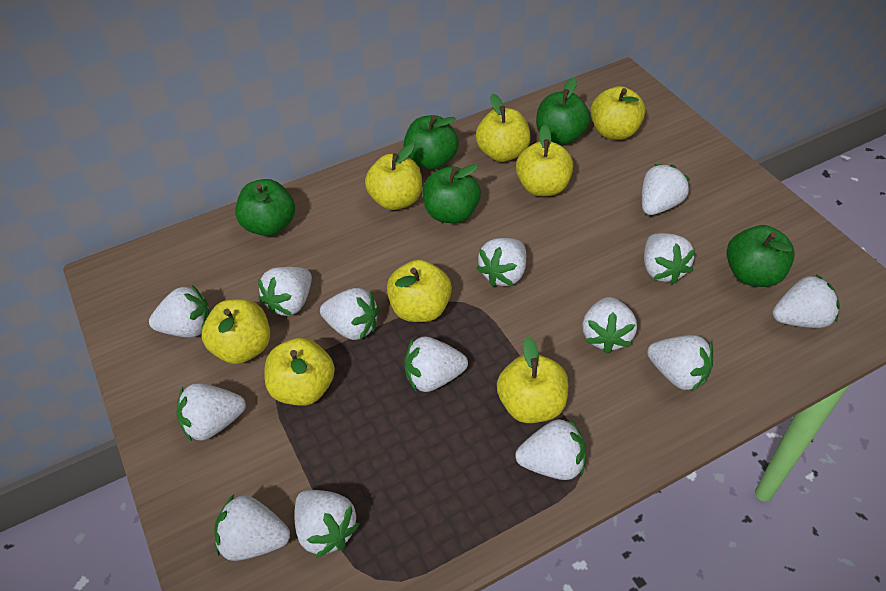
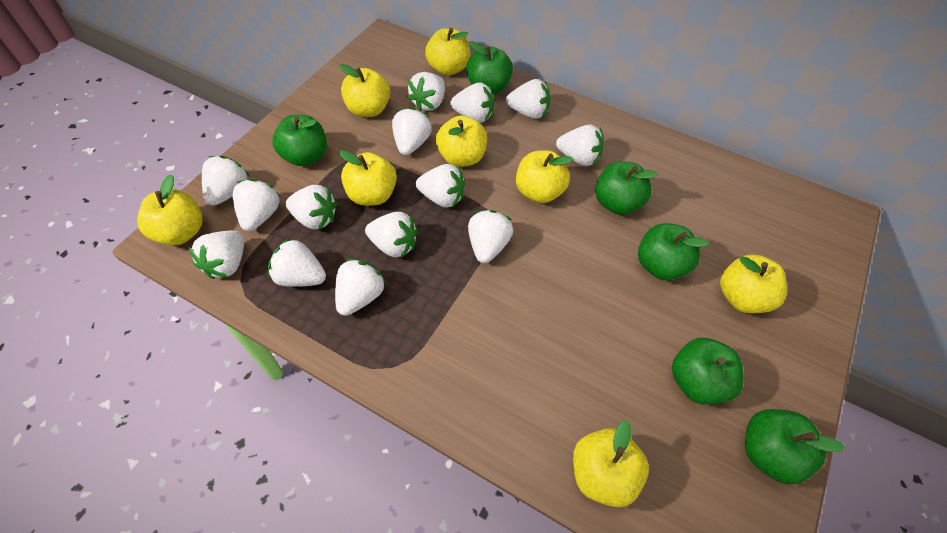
green apple: [235,179,295,236] [404,115,459,170] [422,164,481,223] [536,77,590,145] [727,225,795,287] = 5 -> [273,115,327,166] [466,41,513,94] [595,162,658,215] [638,223,709,281] [672,338,744,405] [745,409,845,485] = 6

